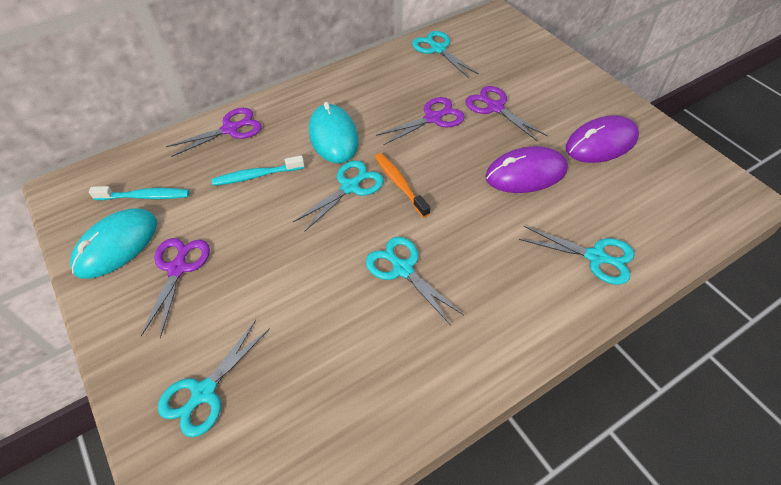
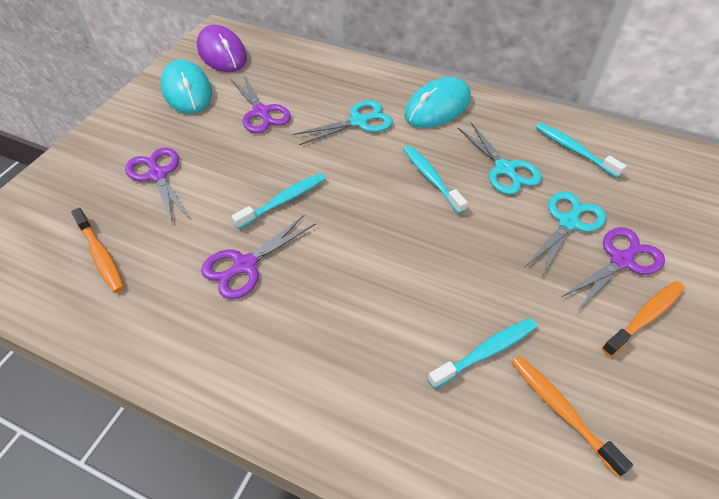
orange toothbrush: [375,153,430,218] = 1 -> [71,208,124,293] [512,356,633,477] [602,281,685,357] = 3
purple mouse: [485,146,568,193] [566,115,639,163] = 2 -> [197,25,247,72] = 1
turquoise scissors: [158,320,270,437] [293,160,384,232] [366,237,464,325] [412,31,479,78] [519,226,635,285] = 5 -> [293,100,393,145] [458,122,542,195] [524,191,606,279] = 3
turquoise toothbrush: [89,186,189,200] [212,155,305,186] = 2 -> [231,173,326,229] [403,145,468,214] [427,318,537,389] [536,123,626,178] = 4

